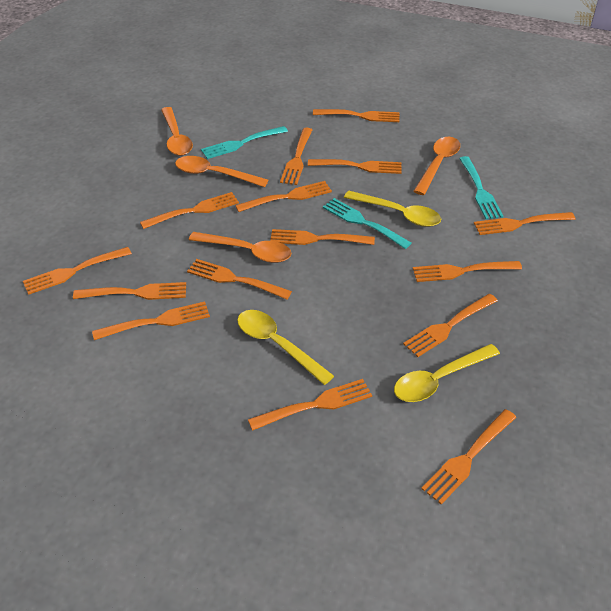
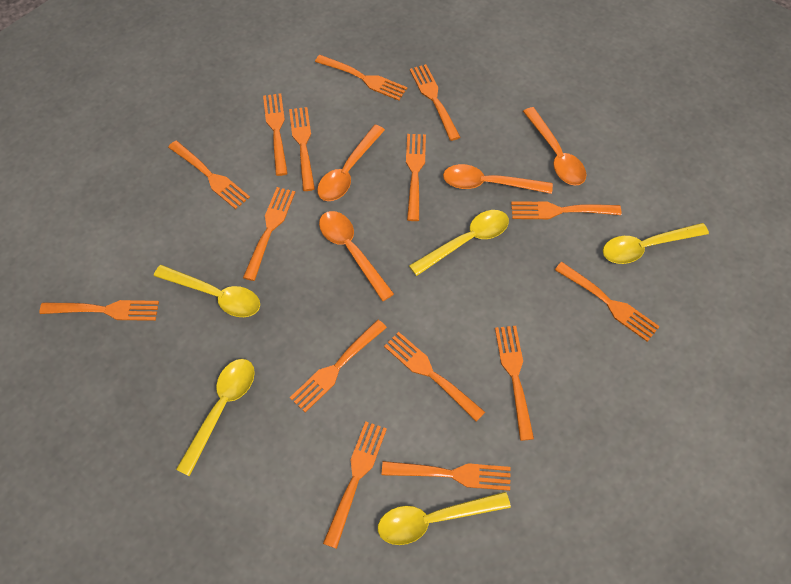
turquoise fork: [201,126,288,159] [323,198,411,249] [459,156,504,219] = 3 -> none = 0
yellow spoon: [237,310,334,385] [344,191,441,227] [394,344,500,402] = 3 -> [154,265,260,317] [176,359,255,476] [378,492,511,545] [409,210,509,276] [603,223,709,264] = 5

